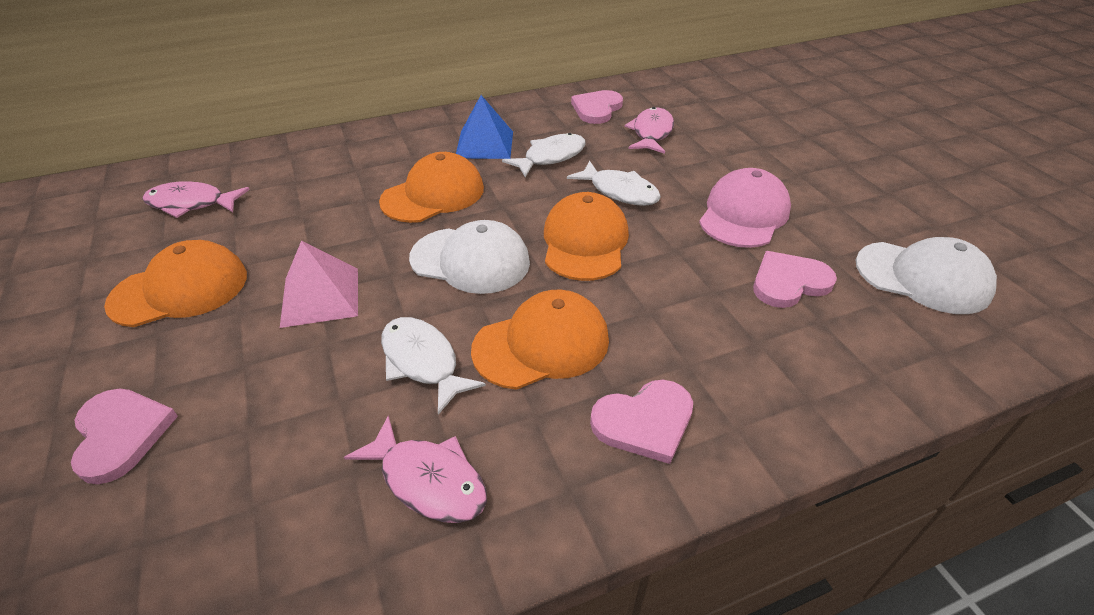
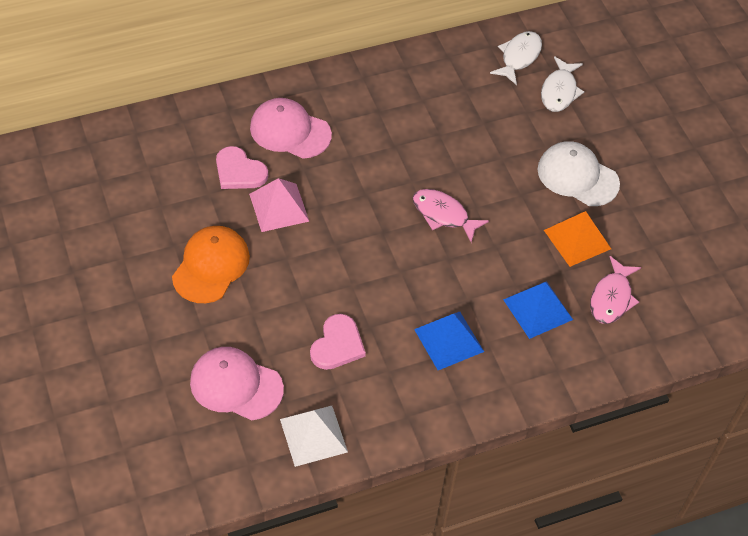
blue pyramid: [456,95,513,159] = 1 -> [414,312,484,370] [503,281,573,339] = 2
orange cap: [104,240,247,327] [379,152,484,223] [471,290,609,390] [544,192,629,281] = 4 -> [172,226,250,303] = 1
orange pyramid: none = 0 -> [544,211,611,267] = 1
pink cap: [699,168,791,248] = 1 -> [190,347,284,420] [250,98,332,159] = 2
pink fish: [142,181,250,218] [344,415,487,523] [625,107,674,154] = 3 -> [413,189,489,243] [590,256,641,324] = 2
pink heart: [71,388,178,484] [571,90,623,124] [590,380,693,464] [753,251,837,308] = 4 -> [216,146,268,189] [310,314,366,370] = 2
white cap: [409,220,530,294] [856,237,997,314] = 2 -> [538,141,620,206] = 1
white fish: [381,317,486,415] [502,133,586,177] [567,160,661,206] = 3 -> [490,31,542,85] [541,56,584,112] = 2
white pyramid: none = 0 -> [280,406,348,467] = 1

